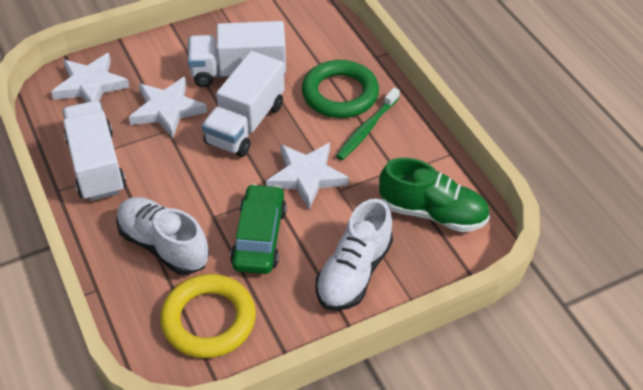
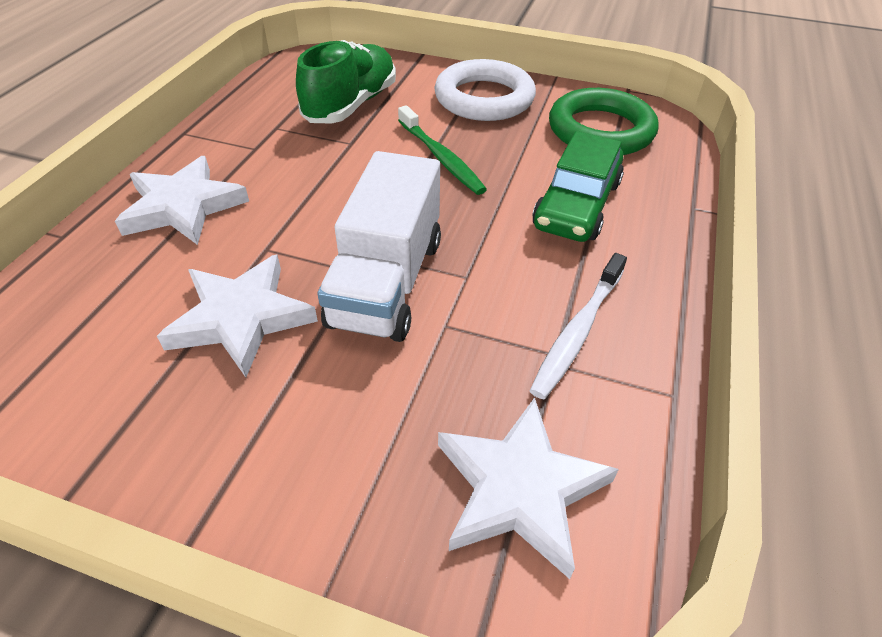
white ring: none = 0 -> [434,59,536,121] = 1
white shoe: [116,197,209,275] [316,199,393,311] = 2 -> none = 0
white toothbrush: none = 0 -> [530,253,627,399] = 1
white truck: [62,101,126,201] [188,21,286,87] [202,51,285,157] = 3 -> [318,151,441,342] = 1
yellow ring: [160,274,256,358] = 1 -> none = 0

